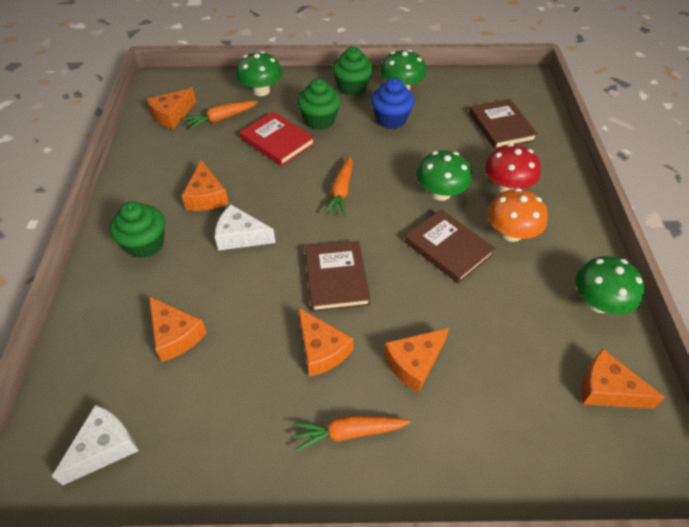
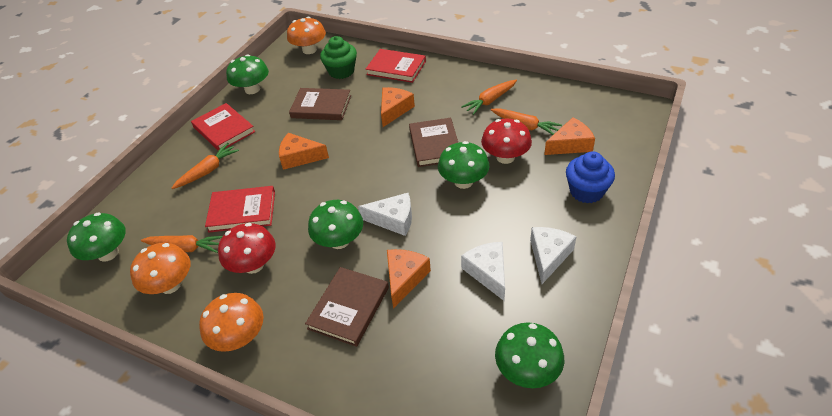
green cupcake: [110,201,165,258] [297,79,341,130] [332,47,373,96] = 3 -> [320,36,357,79] = 1
green mushroom: [236,51,282,96] [380,50,426,91] [416,150,472,201] [576,256,645,314] = 4 -> [67,212,126,262] [226,54,269,94] [308,200,363,249] [438,141,489,189] [495,322,564,388] = 5
orange carrot: [183,101,258,130] [292,415,411,452] [323,156,353,217] = 3 -> [141,235,223,253] [172,143,239,189] [461,80,517,115] [491,108,562,135] = 4
orange cheese: [146,88,196,129] [149,296,207,362] [182,160,229,211] [298,308,353,377] [384,328,449,393] [581,349,665,409] = 6 -> [279,133,329,170] [381,87,415,127] [387,249,431,309] [544,117,595,155] = 4
orange mushroom: [488,188,548,242] = 1 -> [130,243,191,294] [199,293,264,352] [287,17,326,54] = 3
red book: [240,111,315,166] = 1 -> [191,103,255,151] [205,186,275,233] [366,49,426,83] = 3
red mushroom: [485,143,541,192] = 1 -> [218,223,276,274] [481,119,532,164] = 2
white cheese: [51,405,139,485] [215,205,276,251] = 2 -> [358,193,412,236] [461,242,505,301] [530,227,576,284] = 3

